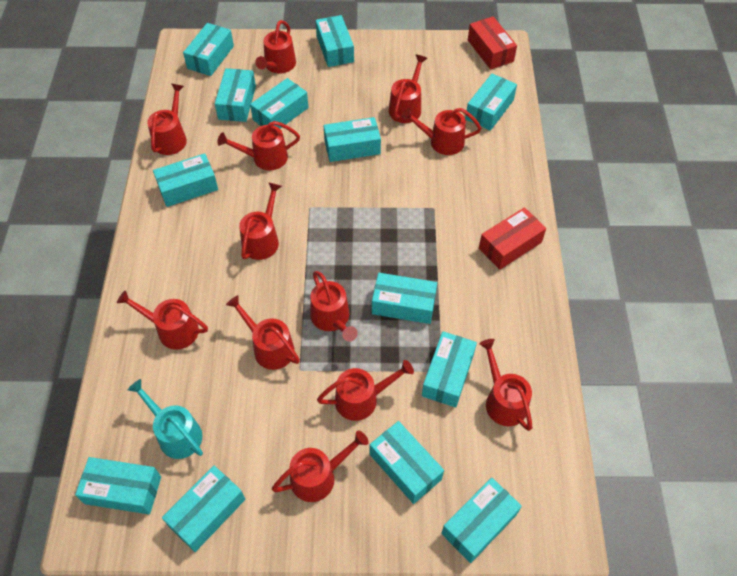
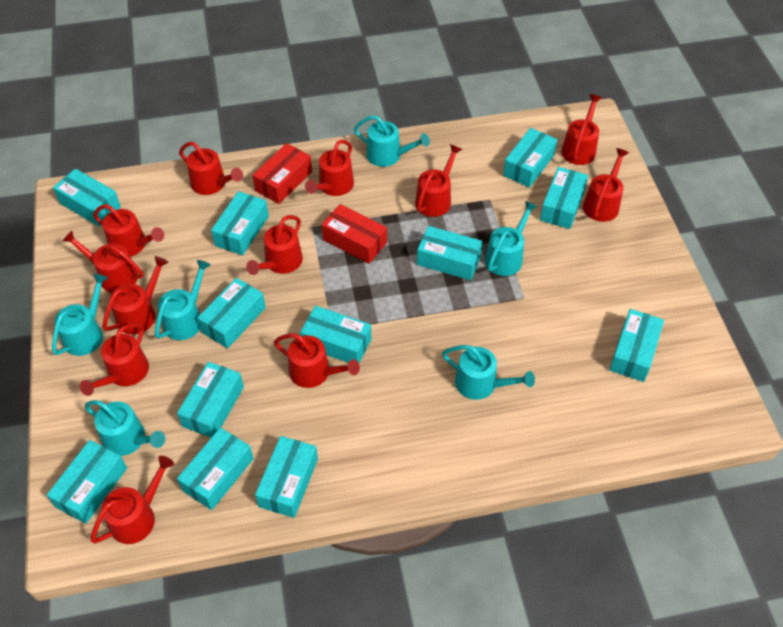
turquoise box: [75,457,161,514] [153,153,218,207] [162,466,245,552] [183,23,234,76] [215,68,256,122] [250,78,309,128] [316,15,354,67] [324,117,381,162] [370,421,444,504] [372,273,437,324] [422,331,477,408] [441,478,522,563] [465,74,517,131] = 13 -> [47,440,127,524] [53,169,121,226] [177,362,244,437] [177,427,254,510] [197,278,266,349] [211,191,269,256] [255,436,318,518] [300,306,371,363] [417,226,483,280] [503,128,557,188] [540,167,588,229] [609,309,664,382] = 12
turquoise watering can: [128,379,203,459] = 1 -> [52,273,108,356] [85,400,165,456] [155,260,211,340] [354,115,430,167] [442,345,535,400] [485,201,538,276] = 6

